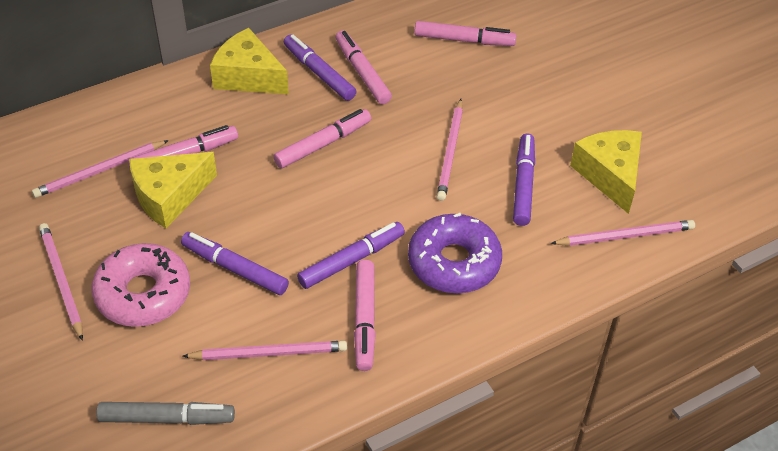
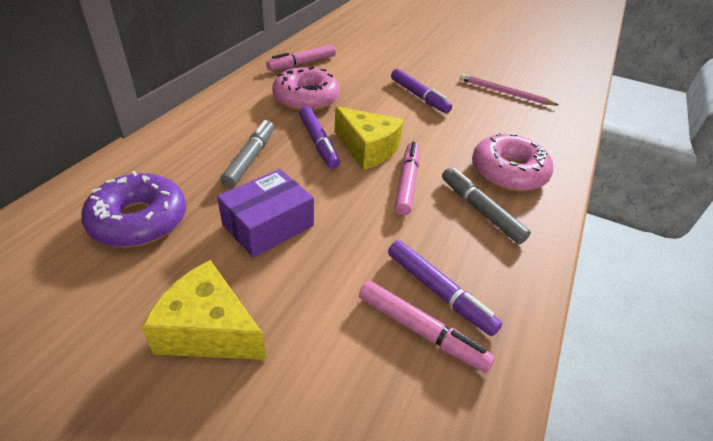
grey marker: [96,402,235,425] = 1 -> [220,120,274,188] [442,168,531,244] = 2
pink donut: [92,243,190,327] = 1 -> [272,67,340,111] [472,133,553,191] = 2
pink marker: [128,125,238,168] [273,109,371,168] [335,30,392,104] [354,260,376,371] [414,21,517,46] = 5 -> [266,45,336,71] [359,281,495,373] [395,142,419,216] = 3
pink pencil: [32,140,169,198] [39,223,83,341] [182,341,347,360] [437,99,463,201] [550,220,695,246] = 5 -> [460,74,559,105] = 1
purple box: none = 0 -> [217,169,314,258] = 1
purple marker: [181,232,289,295] [284,35,357,101] [297,222,405,289] [513,134,535,226] = 4 -> [299,106,340,169] [388,240,502,336] [391,69,452,114] = 3
yellow cheese: [129,152,217,228] [210,28,289,94] [570,130,642,214] = 3 -> [142,260,266,360] [335,107,404,170] = 2

